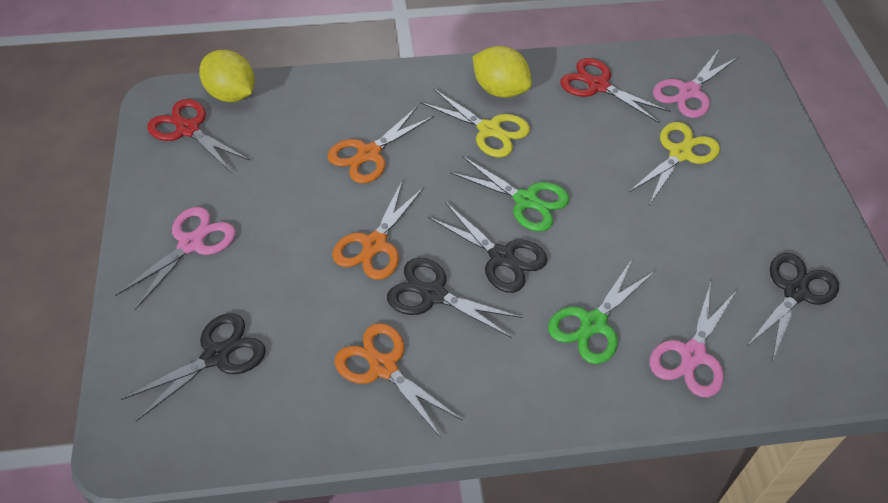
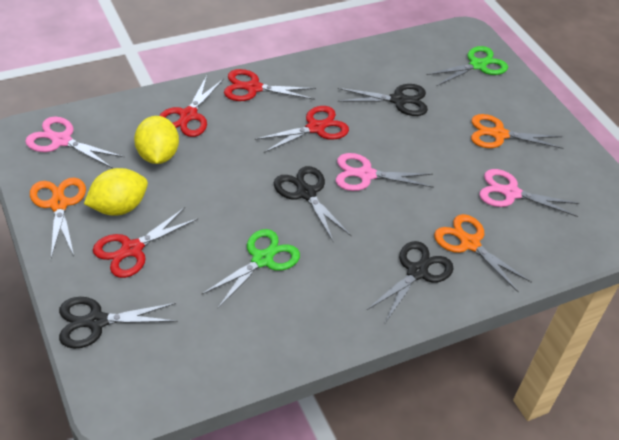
red scissors: [147,99,250,172] [560,58,670,123] = 2 -> [93,208,198,278] [159,76,224,137] [224,69,316,101] [255,106,349,153] = 4
yellow scissors: [420,88,530,157] [628,122,720,205] = 2 -> none = 0

